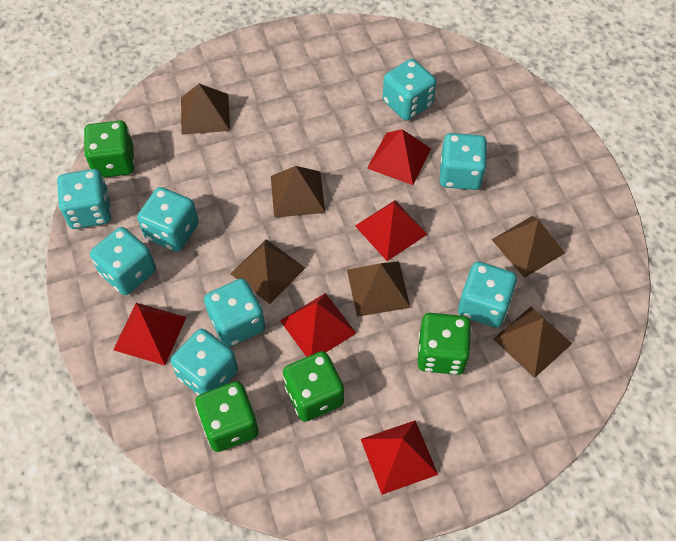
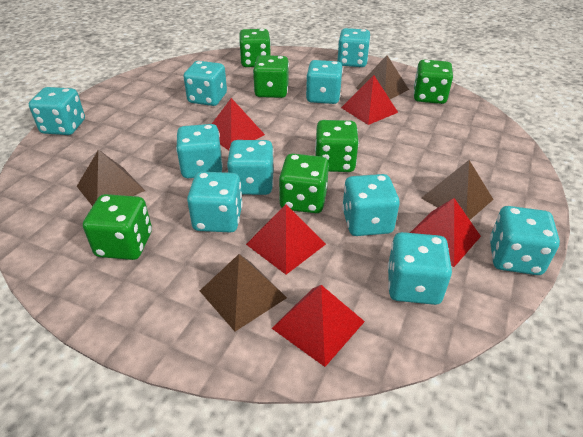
brown pyramid: [181,84,230,135] [231,239,305,304] [271,166,325,218] [347,261,411,317] [492,216,565,278] [494,307,572,378] = 6 -> [77,150,145,206] [200,254,287,331] [356,55,409,99] [421,160,494,220] = 4
green dice: [84,120,135,178] [195,381,259,452] [283,351,344,422] [417,313,471,375] = 4 -> [83,194,152,260] [239,29,271,67] [253,55,289,98] [279,154,329,213] [315,120,359,172] [414,60,453,104] = 6
turquoise dice: [57,169,111,229] [90,227,156,295] [137,187,199,252] [171,329,238,395] [204,278,265,347] [383,59,436,120] [440,133,487,190] [458,262,517,328] = 8 -> [29,87,85,135] [176,124,223,178] [184,61,227,106] [187,172,243,232] [227,140,274,195] [306,60,343,104] [338,28,371,67] [342,174,400,236] [388,232,452,305] [490,206,560,275] = 10

